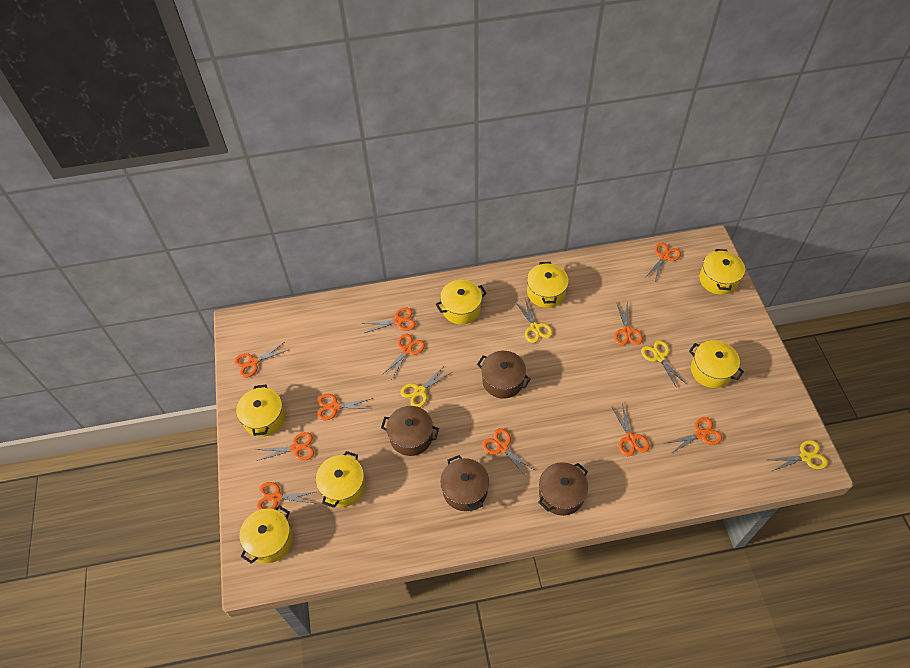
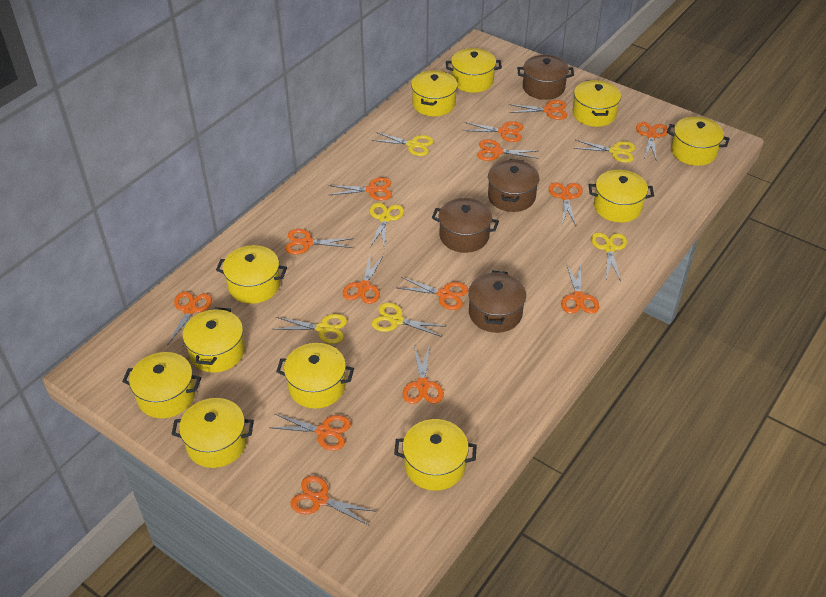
orange scissors: [234,342,288,378] [255,432,314,461] [257,482,318,510] [317,394,373,420] [362,307,416,333] [382,334,425,379] [482,428,535,478] [611,403,650,456] [614,301,643,345] [646,243,681,281] [663,417,722,454] = 11 -> [168,291,212,345] [269,414,351,451] [285,229,354,254] [291,476,377,526] [328,177,392,200] [343,255,384,304] [398,277,468,310] [403,346,444,404] [463,121,523,142] [477,139,539,161] [509,100,567,120] [549,182,583,226] [561,263,599,314] [636,122,668,161] = 14
yellow pot: [236,385,285,437] [239,505,293,564] [316,451,365,508] [436,280,487,324] [527,262,569,308] [689,340,744,388] [699,249,745,295] = 7 -> [122,352,201,418] [171,398,254,468] [183,307,245,373] [216,245,287,304] [276,343,354,408] [394,419,477,491] [411,70,458,116] [446,48,502,93] [573,80,621,127] [589,170,654,222] [667,117,730,166] = 11
yellow scissors: [400,365,452,407] [516,298,553,343] [641,340,686,388] [768,440,828,472] = 4 -> [274,314,347,344] [370,203,404,247] [372,132,434,156] [372,303,446,337] [573,140,635,163] [591,232,627,282] = 6

